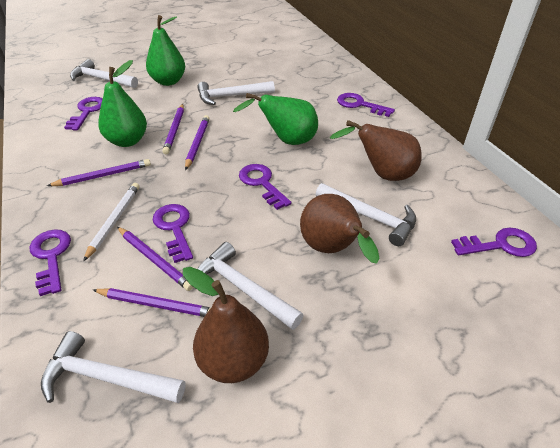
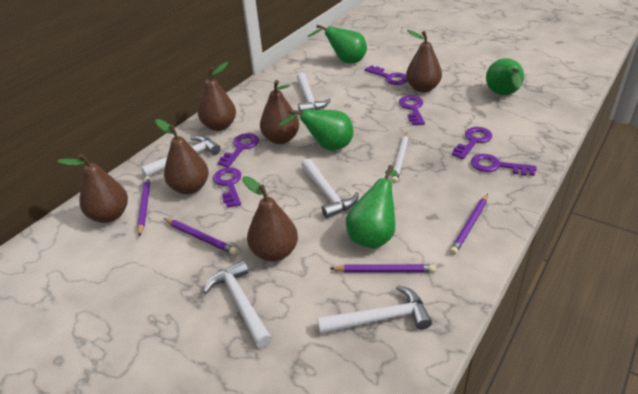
brown pear: [183,267,269,383] [300,194,380,264] [330,120,422,181] = 3 -> [57,153,128,223] [155,119,209,194] [198,62,236,131] [242,176,298,262] [260,80,299,144] [406,30,442,93] = 6
green pear: [98,60,147,147] [146,15,185,86] [233,93,318,145] = 3 -> [278,109,354,150] [307,24,367,63] [346,165,397,249] [486,58,524,95] = 4
purple pencil: [47,159,151,186] [93,288,211,317] [117,227,193,291] [162,104,184,154] [185,115,210,170] = 5 -> [137,176,151,237] [164,218,237,255] [329,264,436,272] [450,194,488,255] = 4

